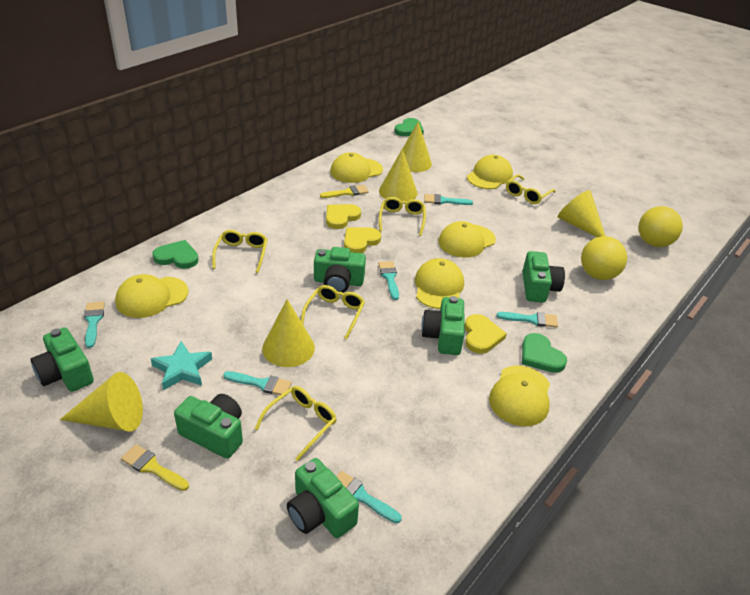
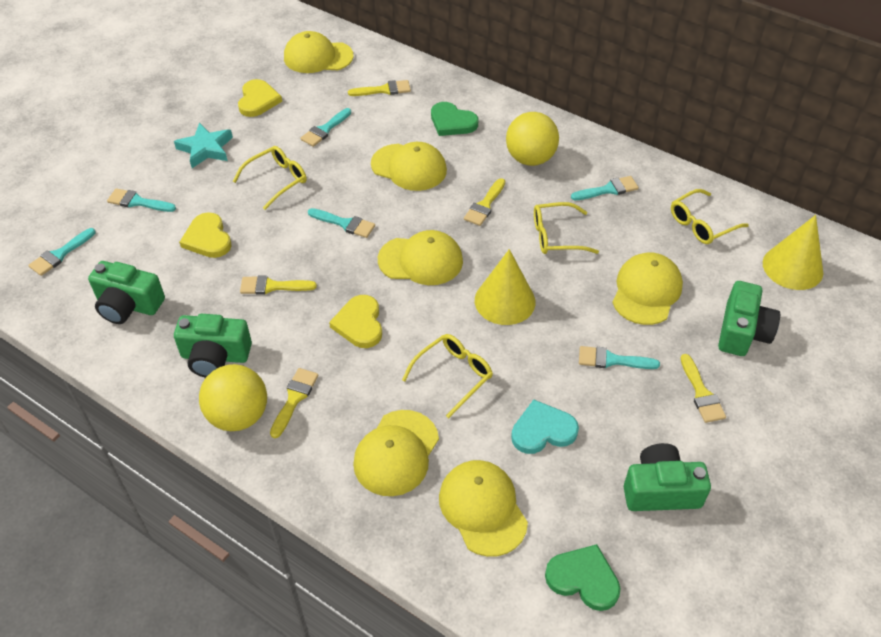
green camera: [31,327,94,392] [174,394,243,459] [287,458,359,538] [314,247,366,293] [421,296,465,355] [522,251,565,303] = 6 -> [88,261,165,324] [174,314,252,378] [624,443,711,511] [718,281,780,356] = 4
green heart: [152,240,199,269] [394,118,424,136] [522,333,567,373] = 3 -> [431,102,478,136] [545,544,621,611] = 2
turquoise heart: none = 0 -> [511,400,579,454] = 1
yellow brush: [121,444,189,491] [320,185,369,198] = 2 -> [240,276,317,295] [270,368,318,438] [348,80,411,96] [464,178,505,226] [680,354,726,423] = 5
yellow cone: [60,372,143,432] [262,299,315,367] [379,149,418,202] [403,121,432,172] [558,190,605,237] = 5 -> [475,249,536,325] [763,215,823,290] = 2
yellow glasses: [212,230,268,273] [255,386,336,461] [301,285,365,339] [379,197,426,236] [506,175,556,204] = 5 -> [233,146,307,210] [402,334,493,418] [534,202,599,254] [671,189,749,244] = 4

